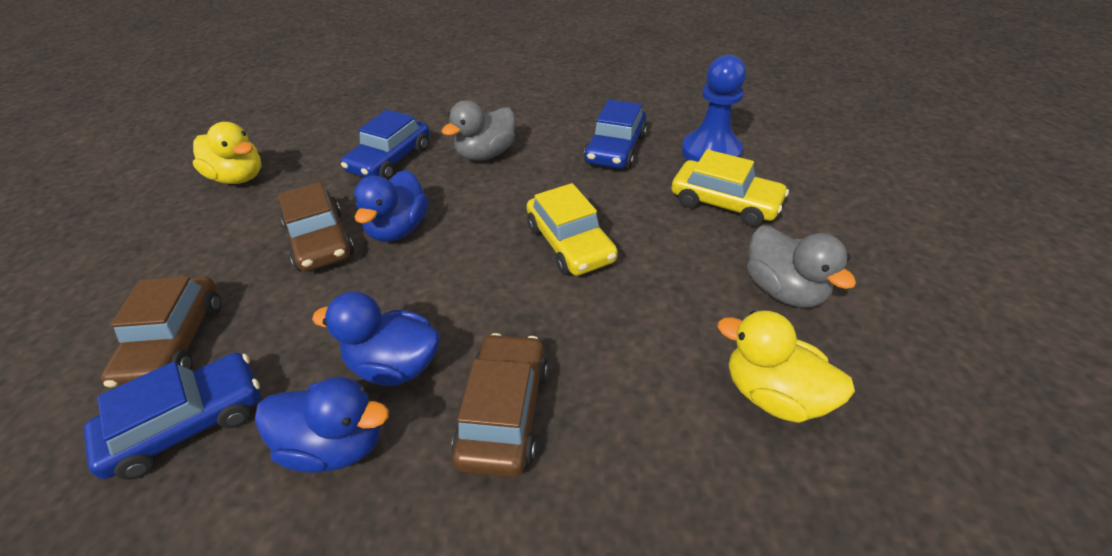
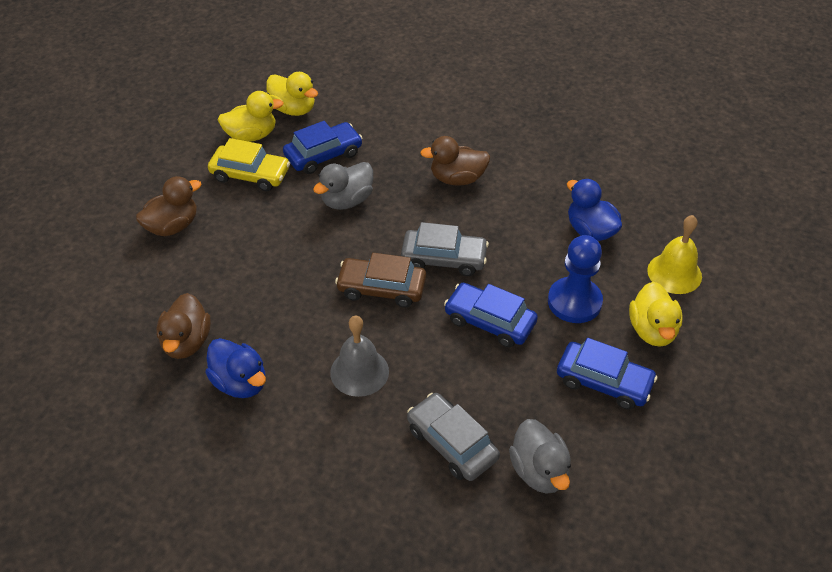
blue duck: [255,377,389,473] [312,292,440,386] [353,170,428,242] = 3 -> [205,338,266,398] [567,179,622,241] = 2
brown car: [101,276,221,389] [278,182,355,272] [452,333,548,478] = 3 -> [335,253,426,308] = 1
brown duck: none = 0 -> [136,176,202,236] [157,293,211,359] [420,136,490,186] = 3
grey bell: none = 0 -> [330,316,389,397] = 1
grey car: none = 0 -> [401,222,489,276] [407,393,500,481] = 2
yellow bell: none = 0 -> [647,215,702,294] = 1
yellow car: [527,183,618,276] [671,149,789,226] = 2 -> [208,138,290,191] = 1
yellow duck: [193,122,261,184] [718,310,855,423] = 2 -> [218,91,284,142] [266,72,318,116] [629,282,683,347] = 3

